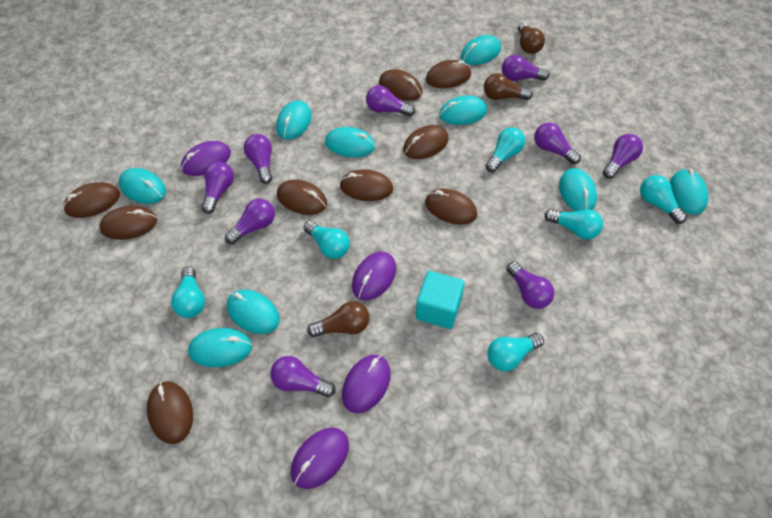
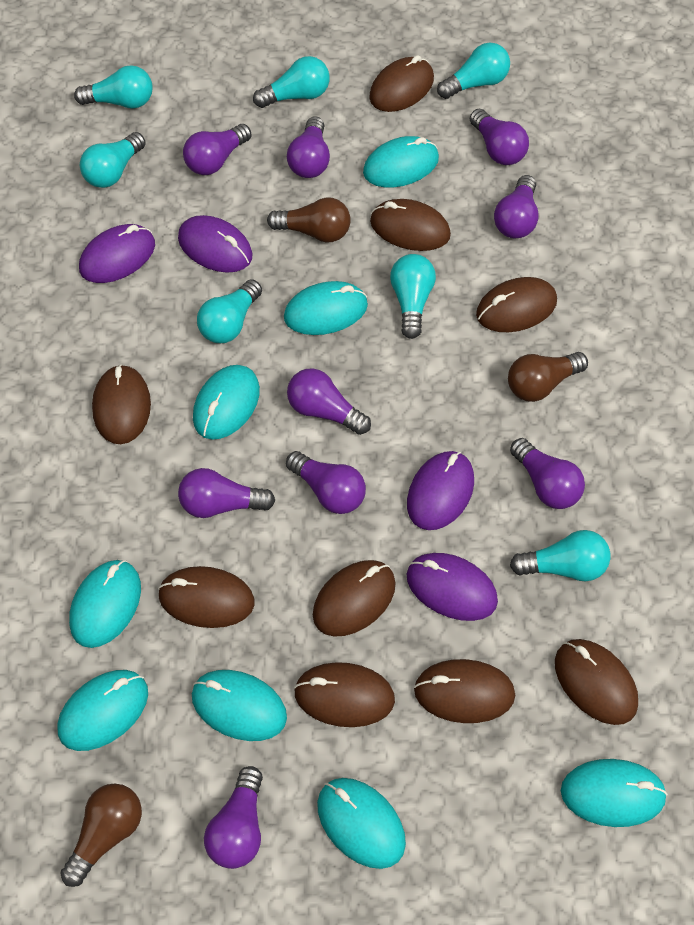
turquoise cube: [416,271,465,329] = 1 -> none = 0
turquoise light bulb: [171,267,205,318] [303,221,350,259] [486,127,525,172] [487,333,544,371] [545,209,603,240] [640,175,687,224] = 6 -> [74,65,153,109] [80,132,146,188] [197,279,262,343] [253,56,330,108] [390,254,436,339] [437,43,510,99] [510,530,610,581] = 7
turquoise mouse: [119,168,166,204] [188,328,252,367] [227,290,280,334] [276,100,312,140] [325,127,375,157] [439,96,487,125] [461,35,501,65] [559,168,597,211] [670,169,708,215] = 9 -> [57,670,148,751] [69,560,141,648] [192,670,287,741] [193,365,260,440] [284,281,368,335] [317,778,406,869] [363,136,439,188] [561,759,668,827] = 8

